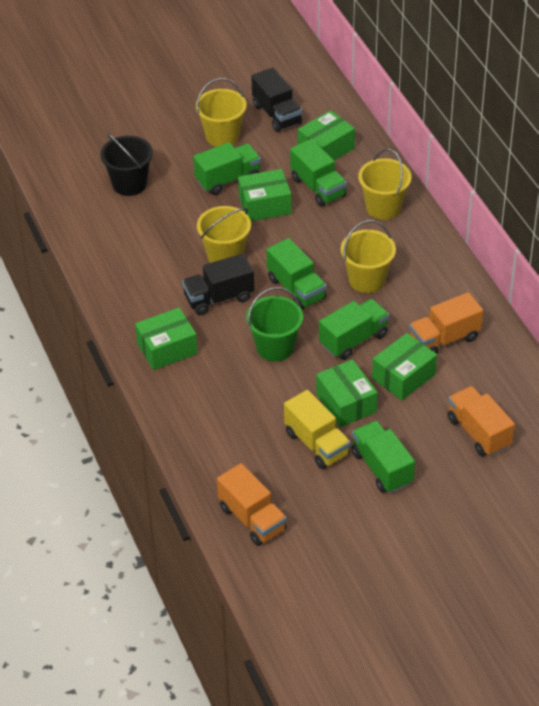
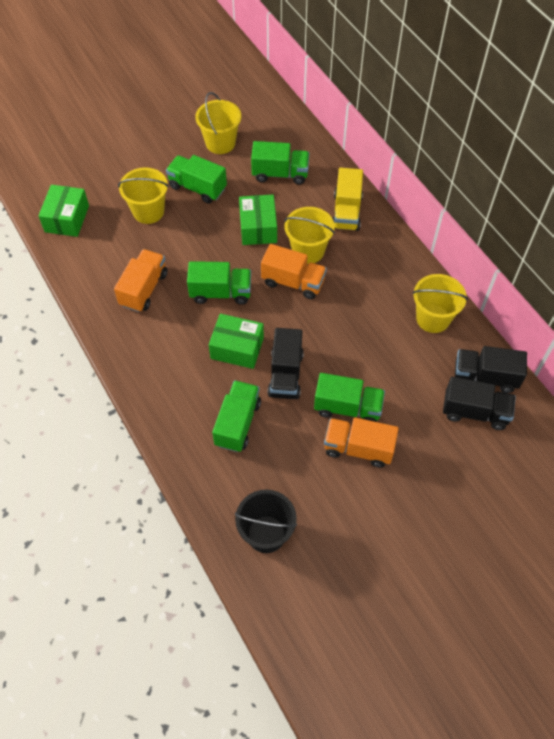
black truck: [182,254,254,315] [251,68,303,132] = 2 -> [268,328,304,399] [443,377,516,430] [455,346,527,393] = 3
green box: [135,307,198,370] [238,169,292,221] [298,110,355,160] [316,359,378,427] [372,333,437,400] = 5 -> [39,185,89,237] [209,314,264,369] [239,194,277,245] = 3
green bucket: [246,287,303,362] = 1 -> none = 0

